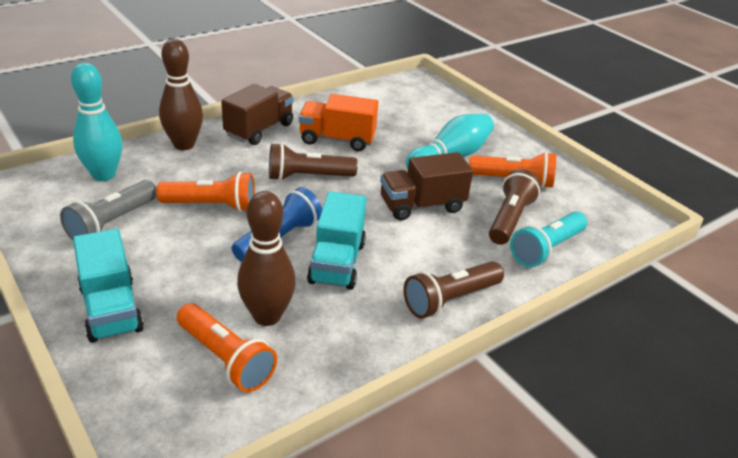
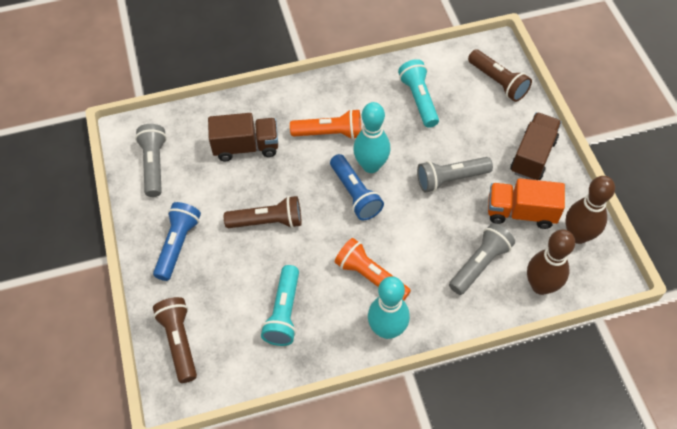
blue flashlight: [232,187,322,262] = 1 -> [153,202,201,281] [330,154,384,220] = 2
grey flashlight: [60,180,157,240] = 1 -> [135,124,167,197] [417,157,493,193] [449,223,515,295] = 3
orange flashlight: [156,172,255,212] [177,303,277,392] [469,152,556,188] = 3 -> [290,109,361,140] [335,238,411,300] = 2
turquoise flashlight: [510,211,587,267] = 1 -> [261,265,299,346] [398,59,439,128] = 2
turquoise truck: [73,229,144,343] [307,191,366,290] = 2 -> none = 0

